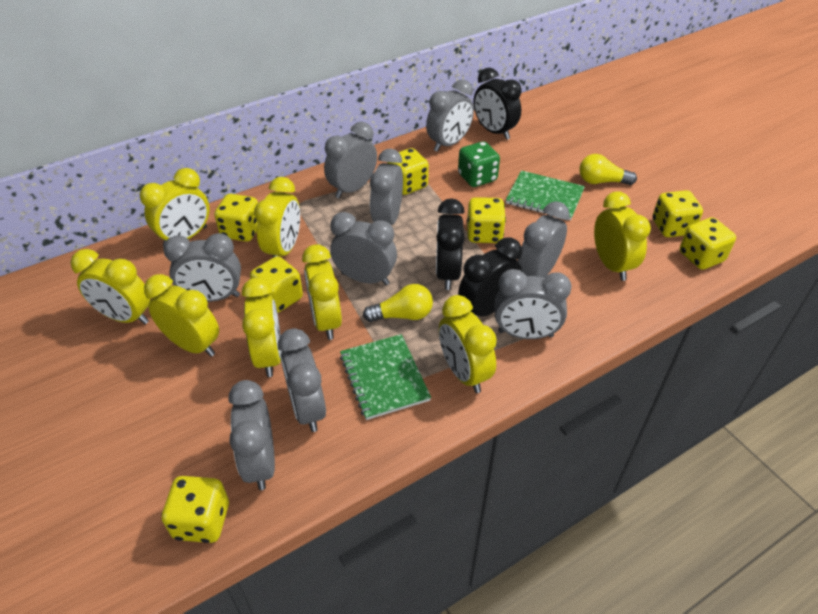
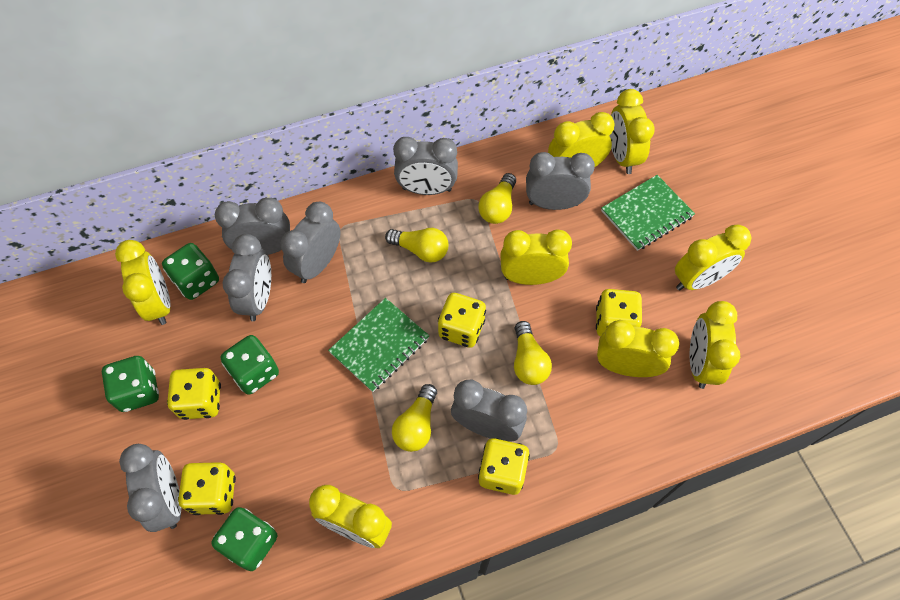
black clock: [436,199,465,290] [458,237,522,317] [474,68,522,140] = 3 -> none = 0
green dice: [458,141,500,187] = 1 -> [102,356,159,412] [162,243,219,300] [212,507,277,571] [221,335,279,395] = 4
grey clock: [163,233,241,302] [229,380,275,490] [278,328,326,432] [324,122,377,199] [330,212,397,285] [370,149,403,225] [426,79,474,152] [495,269,572,339] [518,201,570,278] = 9 -> [119,444,181,532] [215,198,290,255] [222,234,271,321] [281,202,341,283] [393,137,458,195] [451,379,527,442] [526,152,595,210] = 7
yellow dice: [161,476,229,543] [214,194,258,242] [250,256,303,313] [387,148,429,195] [467,197,506,243] [653,190,703,237] [680,217,736,270] = 7 -> [167,368,221,420] [178,462,236,515] [438,293,486,348] [478,438,530,495] [596,289,642,337] = 5
yellow light bulb: [363,284,433,322] [580,154,637,185] = 2 -> [385,228,448,263] [392,384,437,452] [479,173,516,224] [514,321,552,385] = 4

